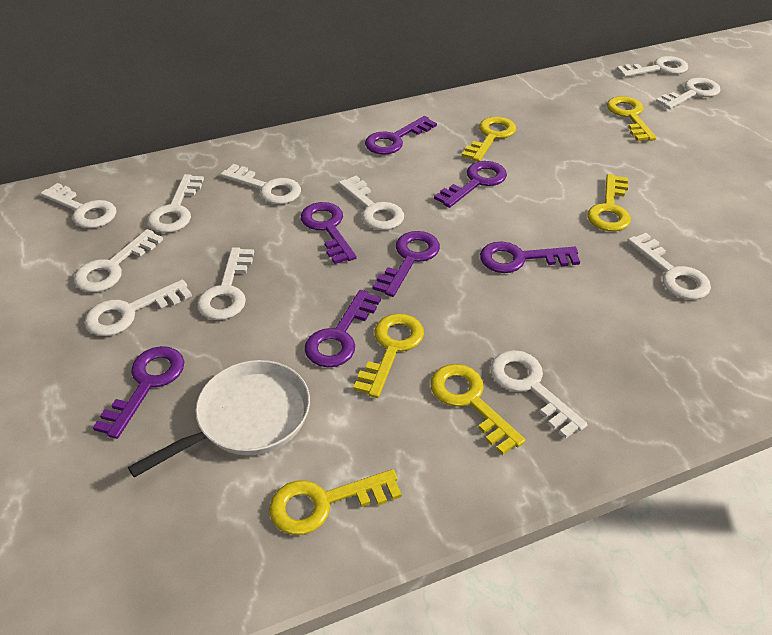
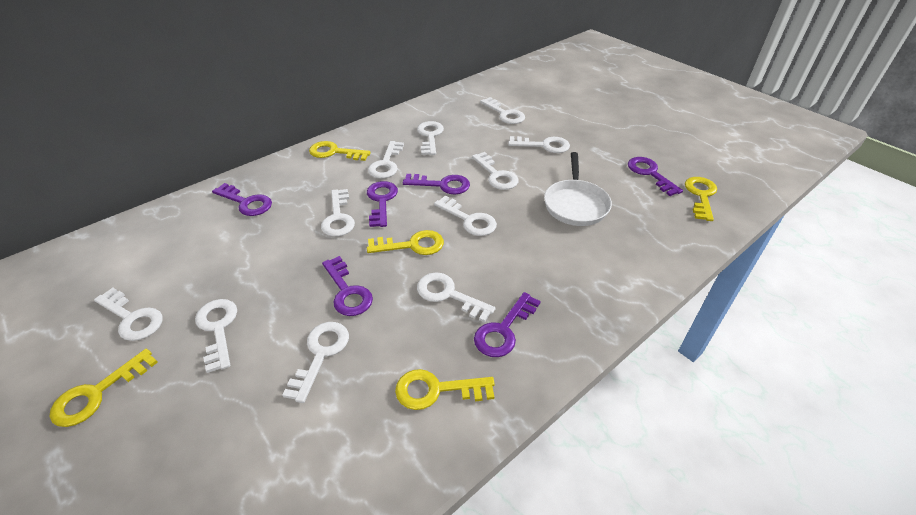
purple key: [93,346,184,439] [301,202,357,264] [304,290,381,367] [365,116,437,155] [372,231,440,297] [434,161,507,208] [480,241,580,273] = 7 -> [212,183,272,216] [322,256,373,316] [367,181,398,227] [403,174,470,194] [474,292,541,357] [628,157,683,196] = 6
yellow key: [269,469,402,535] [353,313,424,398] [431,364,526,455] [462,117,516,162] [587,174,631,231] [607,96,656,141] = 6 -> [50,349,158,427] [309,141,371,161] [367,230,444,255] [395,369,495,410] [685,177,717,221] = 5

